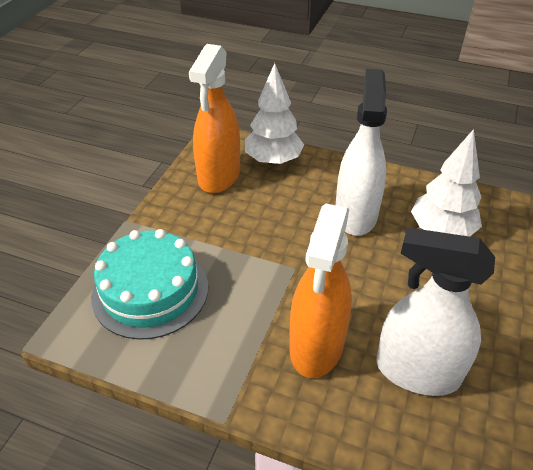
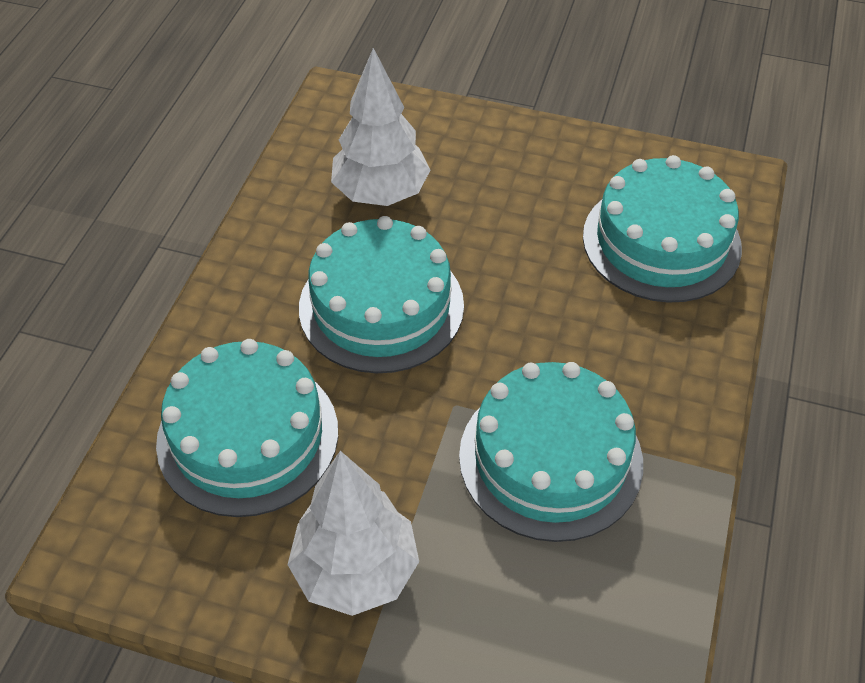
orange spray bottle: [189,44,240,193] [290,204,352,378] = 2 -> none = 0
turquoise cake: [91,229,208,340] = 1 -> [156,339,338,517] [299,216,464,373] [459,362,643,542] [583,155,742,303] = 4
white spray bottle: [336,69,387,236] [377,227,495,396] = 2 -> none = 0

